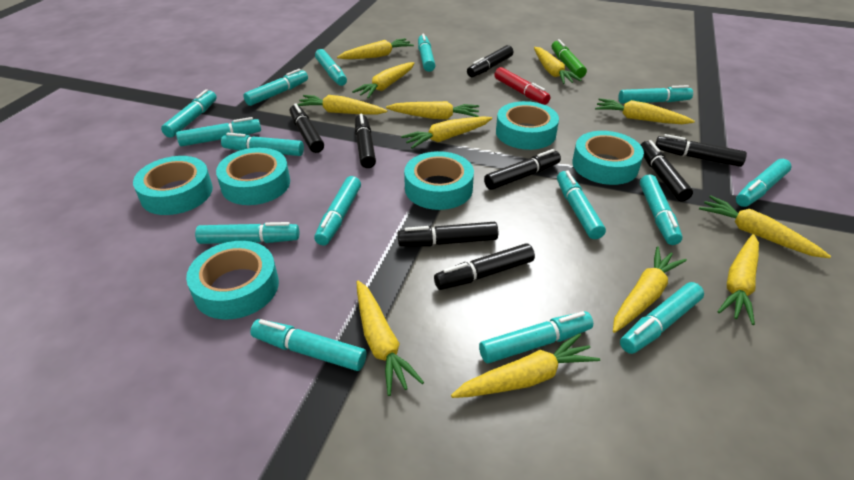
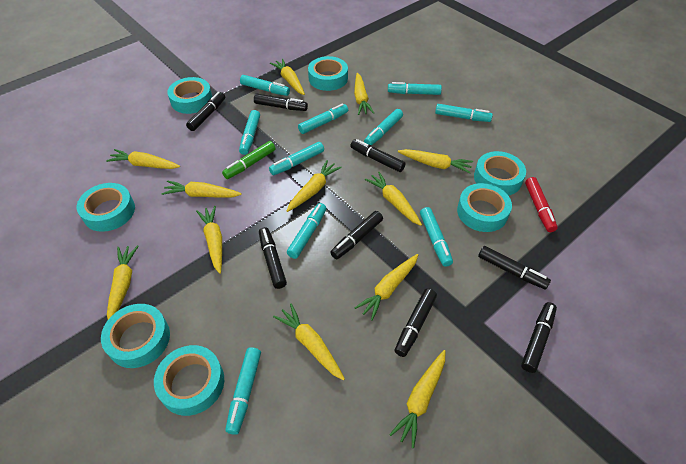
turquoise marker: [161,89,217,138] [176,117,261,146] [195,222,299,244] [221,133,304,156] [243,69,308,106] [250,319,366,371] [314,176,361,245] [315,49,347,86] [418,34,435,72] [479,311,593,363] [557,170,606,239] [618,85,693,104] [620,282,704,354] [640,174,683,245] [736,159,792,207] = 15 -> [225,347,261,435] [239,110,260,155] [240,75,290,96] [269,142,324,175] [287,203,326,259] [298,103,348,134] [364,109,403,145] [388,82,442,95] [420,207,453,267] [435,104,493,122] = 10
turquoise tape: [133,156,213,215] [186,241,279,320] [216,148,290,205] [404,151,474,210] [496,101,559,150] [572,131,644,185] = 6 -> [77,183,135,232] [101,304,170,368] [154,345,224,416] [167,77,212,114] [308,56,348,91] [457,183,512,232] [474,151,526,196] = 7

